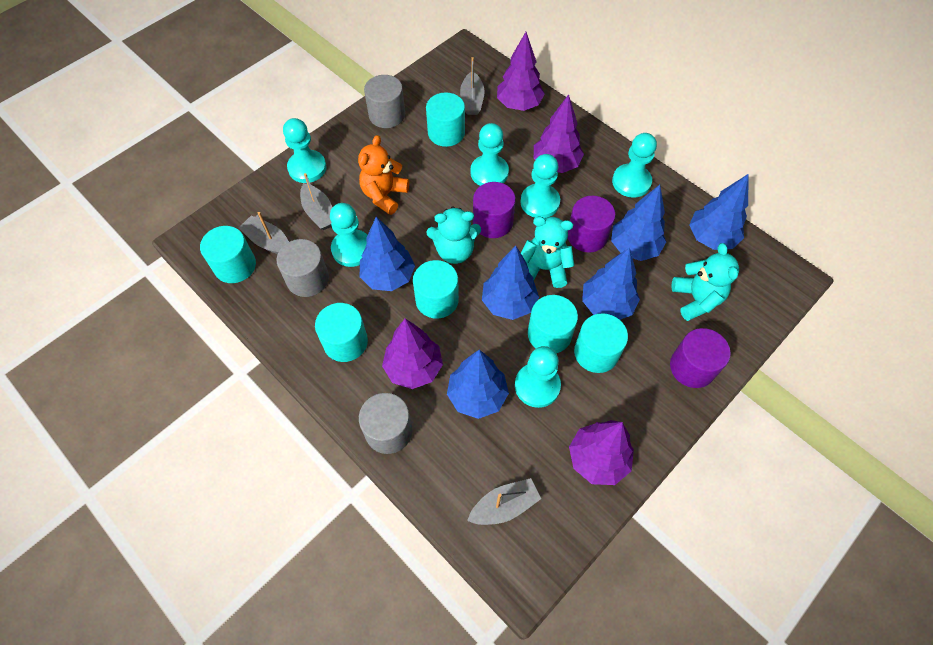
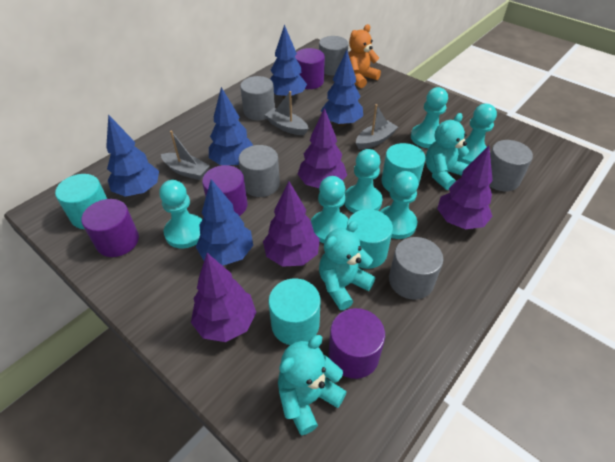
blue tree: [360,217,415,291] [447,350,509,419] [482,246,539,320] [582,247,640,320] [611,185,666,261] [689,174,749,250] = 6 -> [106,114,159,197] [196,179,253,266] [209,87,254,166] [270,24,307,99] [321,50,363,126] = 5
grey boat: [238,212,289,254] [300,173,333,230] [460,57,485,115] [467,478,541,525] = 4 -> [161,130,210,180] [265,91,309,135] [356,104,398,150] = 3
grey cylinder: [276,239,329,297] [359,393,413,454] [364,75,405,128] = 3 -> [239,145,280,197] [240,76,275,120] [319,36,348,75] [389,237,443,300] [489,140,533,191] = 5
purple cylinder: [473,182,516,238] [568,196,615,253] [670,328,731,388] = 3 -> [81,199,139,257] [202,165,248,216] [295,48,325,89] [328,308,385,379] = 4
turquoise cylinder: [200,226,256,283] [315,303,368,362] [413,260,459,319] [426,92,465,147] [528,295,578,353] [574,313,628,373] = 6 -> [55,174,107,229] [268,279,320,345] [347,209,393,269] [381,143,425,192] = 4

